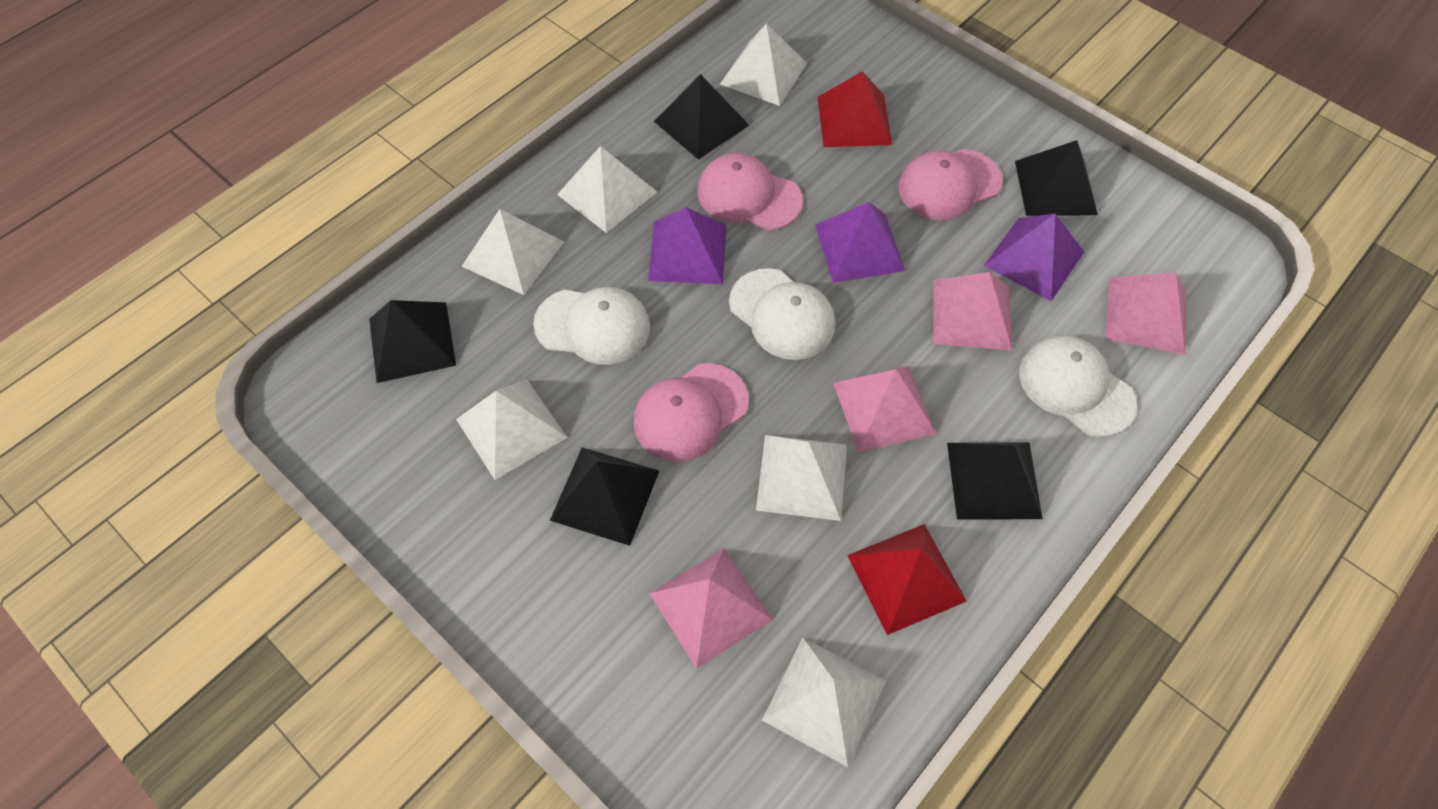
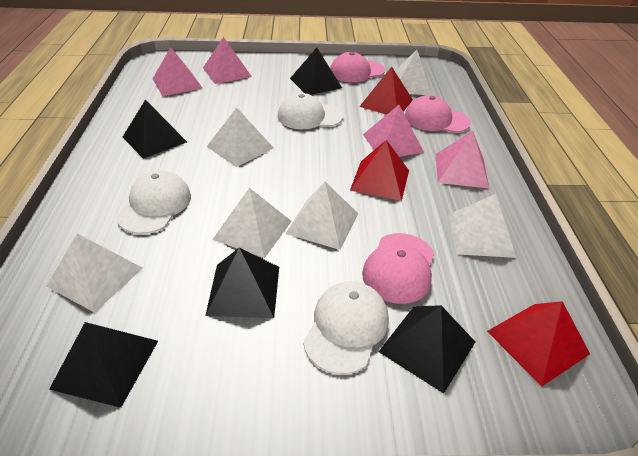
purple pyramid: [648,207,727,284] [815,202,905,283] [984,214,1084,301] = 3 -> none = 0
red pyramid: [817,71,892,147] [847,524,967,635] = 2 -> [350,140,409,201] [359,67,413,115] [487,301,590,387] = 3

